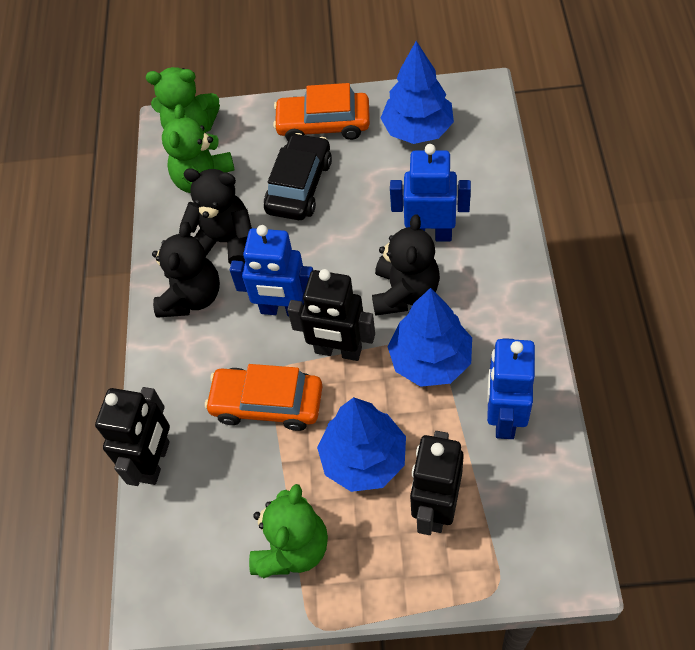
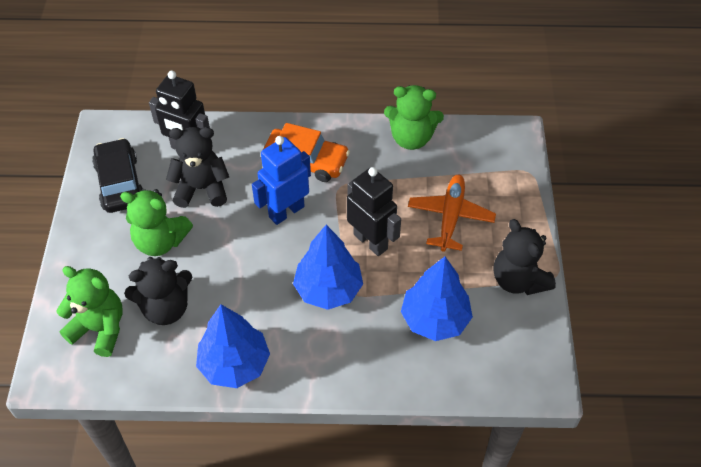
black robot: [95,387,170,486] [287,269,375,361] [410,431,464,535] = 3 -> [149,71,210,150] [347,167,401,256] = 2
blue robot: [230,225,313,316] [390,144,471,242] [487,338,535,439] = 3 -> [252,136,311,225] = 1
orange car: [205,364,323,431] [273,83,370,140] = 2 -> [263,123,350,182] = 1
orange plane: none = 0 -> [408,175,496,252] = 1

